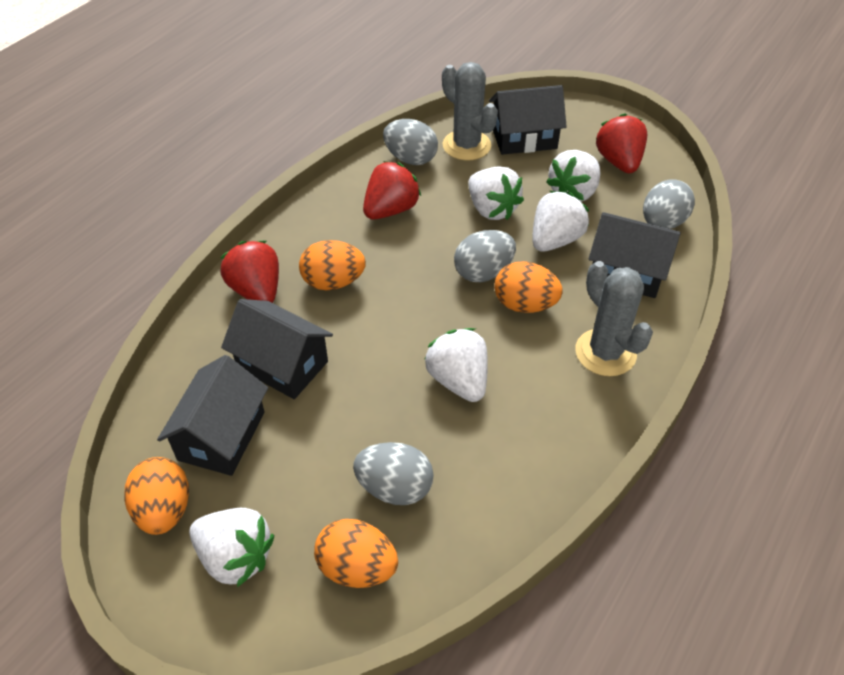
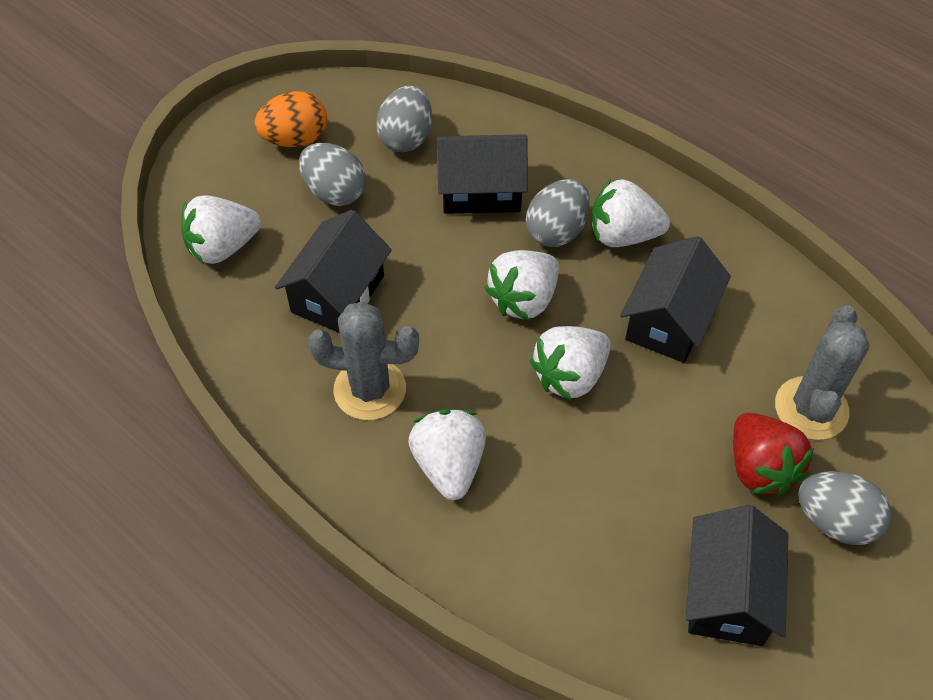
orange egg: [124,457,189,535] [299,240,366,290] [314,519,398,588] [494,261,563,313] = 4 -> [254,91,327,147] = 1
red strawberry: [220,241,279,303] [363,161,421,220] [596,113,647,173] = 3 -> [733,413,814,496] = 1

